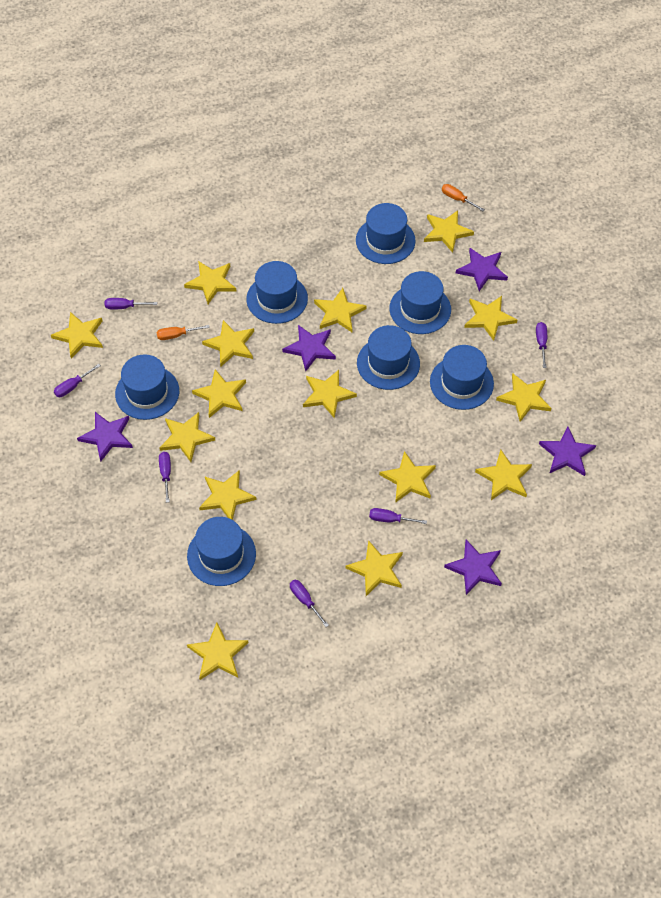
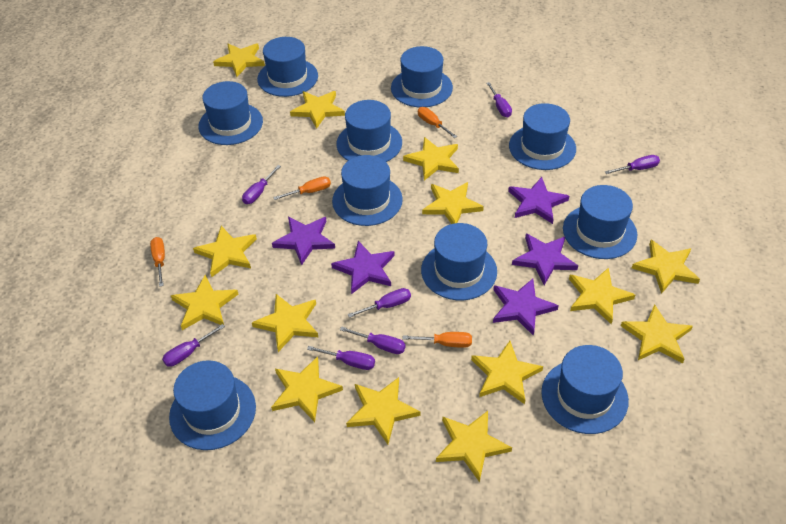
blue hat: [115,354,179,420] [187,517,256,586] [246,261,308,324] [356,203,416,264] [357,325,420,390] [390,271,451,334] [430,345,494,410] = 7 -> [169,360,256,450] [198,81,263,145] [257,37,318,97] [332,155,403,226] [336,100,402,162] [391,46,453,107] [421,223,497,300] [509,103,576,170] [541,345,629,434] [563,185,637,259] = 10
orange screwdriver: [157,325,210,340] [442,184,485,211] = 2 -> [150,237,165,287] [273,176,331,200] [402,332,472,348] [418,107,457,138] = 4
purple screwdriver: [54,364,101,397] [105,298,157,310] [159,452,171,503] [290,580,329,627] [369,508,427,524] [536,322,547,368] = 6 -> [162,324,225,367] [242,165,281,204] [307,346,375,370] [340,326,405,354] [348,288,411,318] [486,82,512,117] [605,155,660,174] = 7
yellow star: [51,312,103,358] [159,412,215,462] [184,261,237,304] [187,622,248,680] [192,369,246,418] [199,471,257,520] [202,320,254,366] [303,370,357,418] [314,288,367,332] [346,540,403,596] [379,451,436,503] [424,210,474,253] [464,296,517,341] [475,449,532,500] [496,373,551,422] = 15 -> [171,275,238,330] [193,226,257,277] [213,43,265,77] [252,294,318,352] [271,356,343,422] [290,91,345,129] [346,377,421,444] [403,137,459,181] [422,182,484,224] [436,411,512,482] [471,341,543,404] [569,268,635,324] [621,304,693,363] [632,240,700,294] = 14

